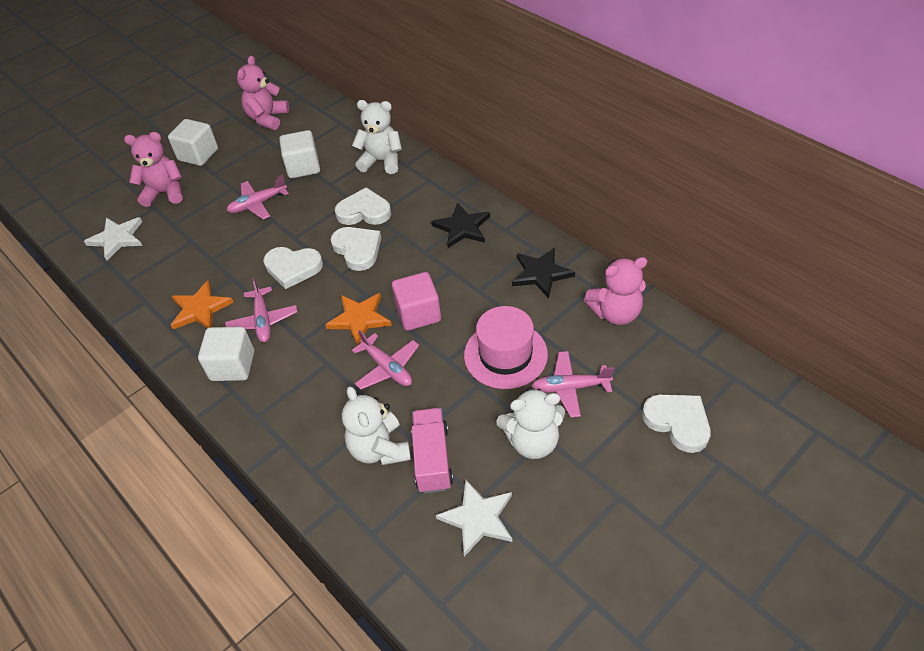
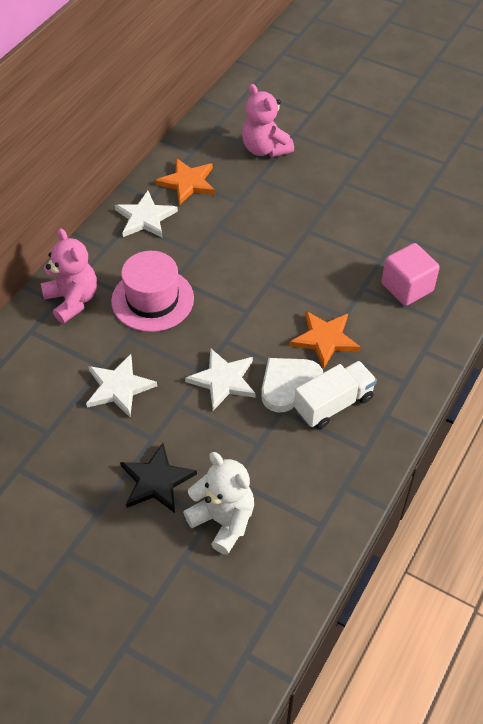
black star: [431,203,490,248] [512,248,575,298] = 2 -> [120,443,197,513] = 1
pink plane: [225,278,297,342] [227,175,289,219] [352,330,419,390] [532,351,614,417] = 4 -> none = 0
pink teddy bear: [124,132,183,207] [237,56,289,130] [584,257,647,325] = 3 -> [41,228,97,324] [242,84,294,157] = 2
pink truck: [411,408,453,493] = 1 -> none = 0
white cube: [168,119,218,166] [198,327,254,381] [279,130,320,178] = 3 -> none = 0
white heart: [263,247,323,289] [331,227,381,271] [335,187,391,225] [642,394,711,453] = 4 -> [261,358,323,413] = 1
white star: [84,217,142,260] [436,480,512,557] = 2 -> [86,354,157,417] [114,191,178,238] [185,348,256,411] = 3
white teddy bear: [342,386,411,465] [352,100,402,174] [496,387,565,459] = 3 -> [183,452,254,555] = 1
white truck: none = 0 -> [294,361,377,429] = 1

